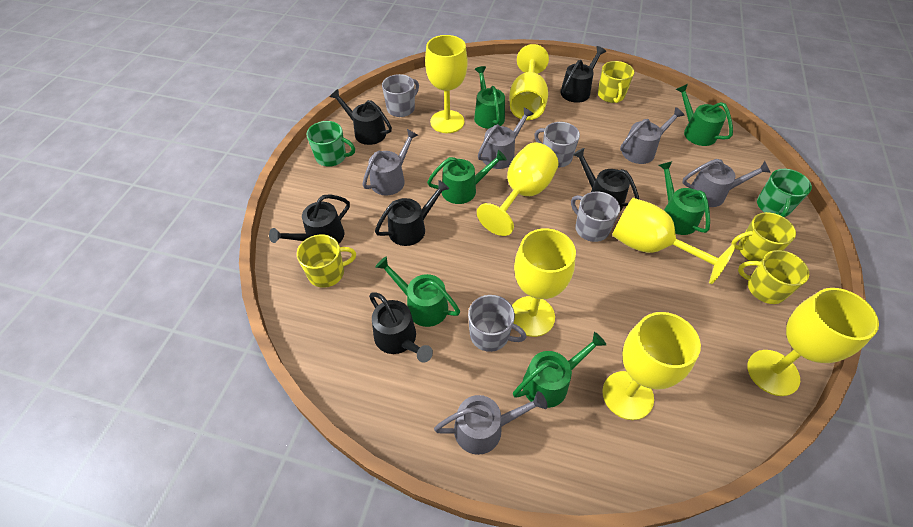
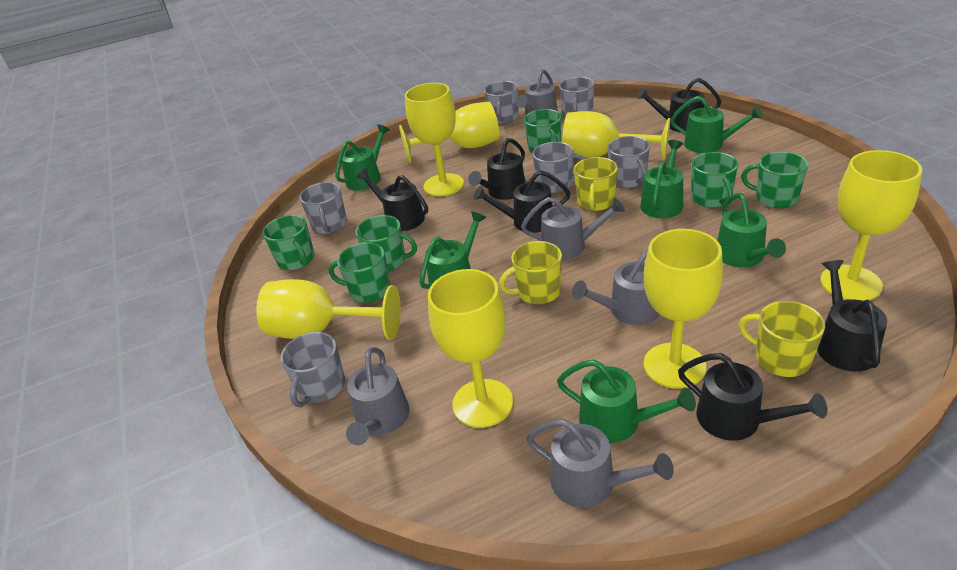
green mug: [307,121,355,167] [757,169,812,217] = 2 -> [263,215,315,270] [328,242,390,303] [355,215,417,271] [524,109,562,153] [691,152,738,207] [741,152,808,208] = 6
grey mug: [382,74,419,117] [468,295,526,352] [534,122,580,168] [571,191,620,242] = 4 -> [281,332,345,407] [299,182,347,234] [484,81,519,124] [532,142,585,193] [559,77,594,117] [608,136,650,188] = 6
yellow mug: [297,235,356,288] [598,61,634,103] [731,212,796,262] [738,250,809,304] = 4 -> [499,241,562,304] [574,157,618,211] [738,301,825,377] = 3

